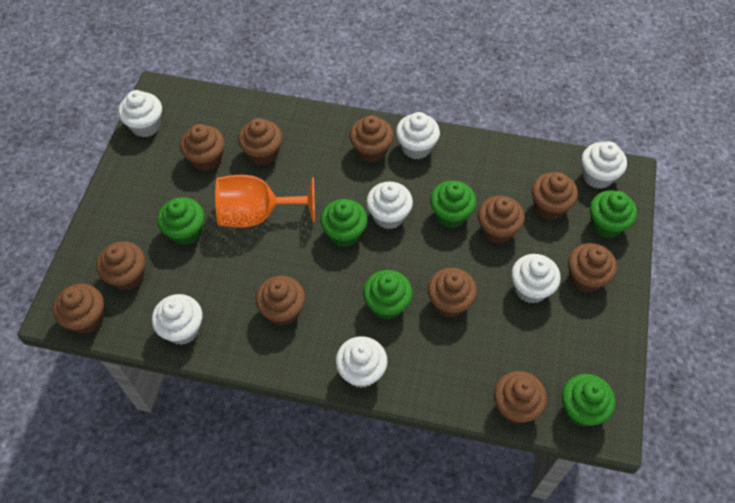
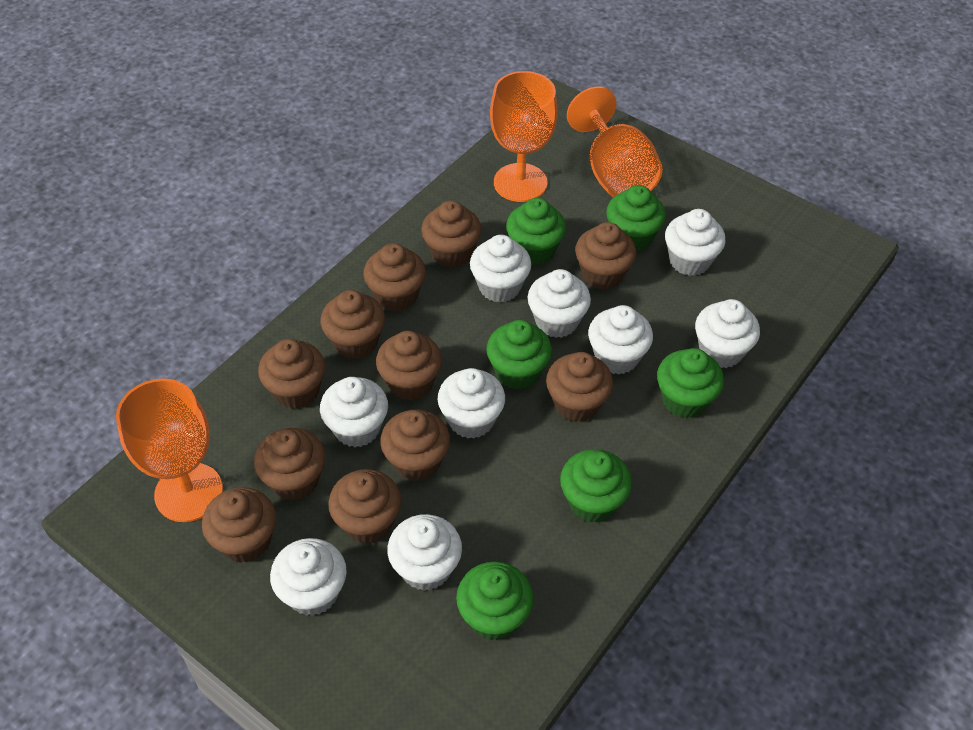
orange goblet: [215,175,315,228] = 1 -> [116,379,223,522] [490,71,558,202] [567,87,663,197] = 3
white cupcake: [118,90,162,137] [152,294,202,345] [336,336,387,388] [366,182,413,229] [396,112,440,159] [511,254,561,303] [582,141,627,189] = 7 -> [270,538,347,616] [320,377,388,447] [387,514,462,591] [438,368,505,439] [470,235,531,303] [528,269,591,338] [588,305,653,375] [665,209,726,276] [695,299,760,368] = 9

